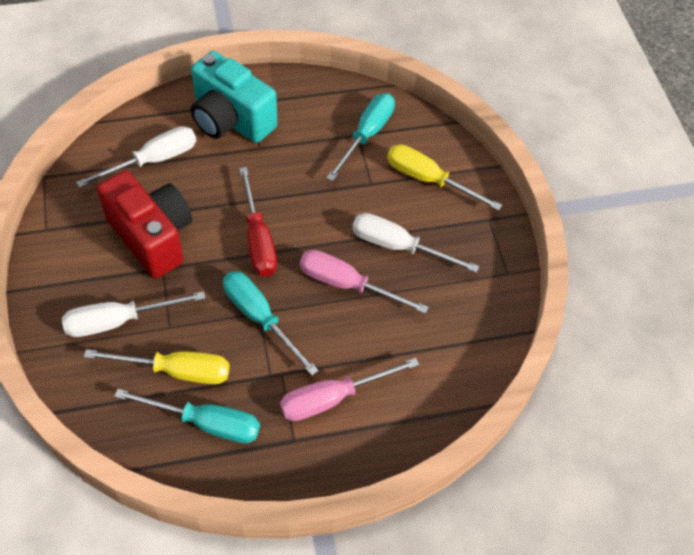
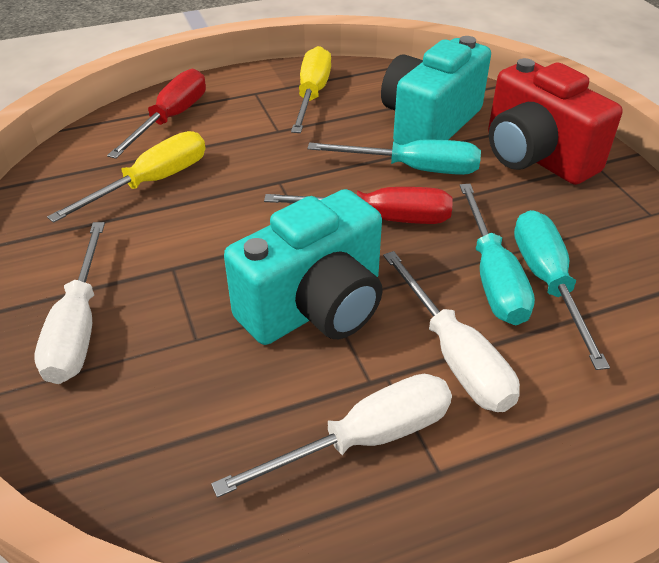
pink screwdriver: [280,358,419,421] [300,250,429,314] = 2 -> none = 0
red screwdriver: [239,167,277,277] = 1 -> [107,69,206,159] [264,187,453,224] = 2
turquoise camera: [191,51,277,143] = 1 -> [224,189,383,345] [381,36,491,145] = 2

